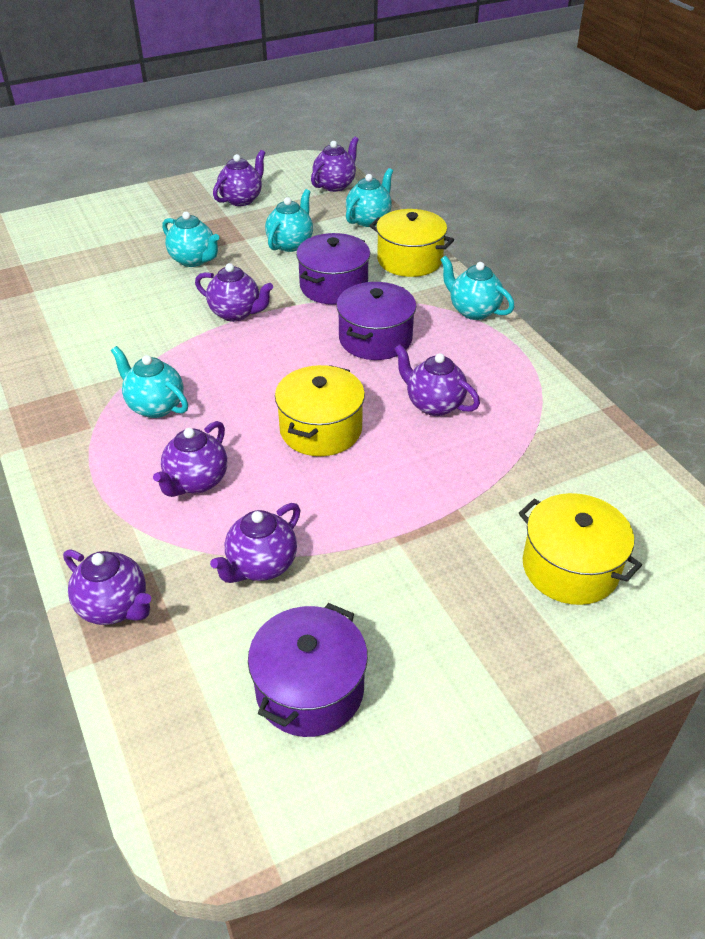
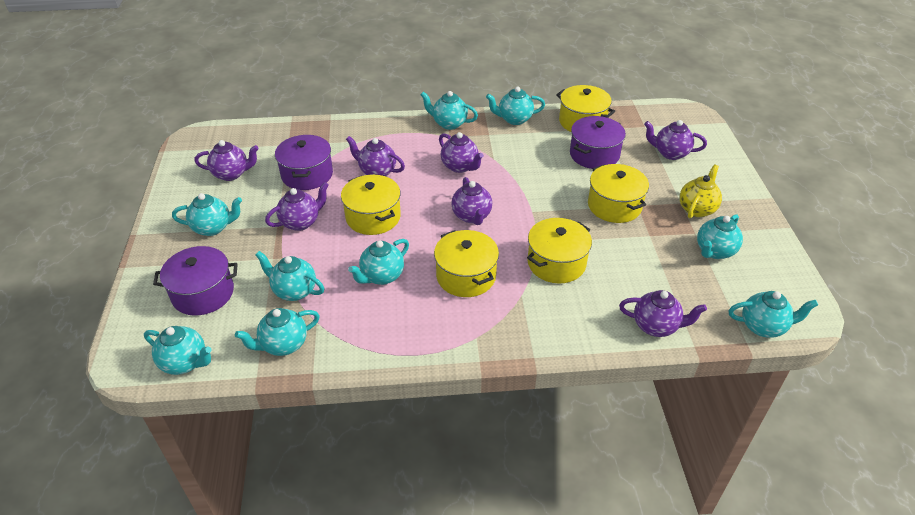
turquoise teapot: [111,346,188,418] [162,212,219,267] [265,189,313,252] [346,168,393,227] [440,256,514,320] = 5 -> [144,326,211,375] [172,193,242,236] [235,308,320,356] [256,251,324,301] [348,239,409,285] [420,91,478,130] [486,86,545,125] [697,214,743,259] [729,291,818,338] = 9
yellow pot: [275,365,365,456] [370,209,454,277] [519,493,642,605] = 3 -> [341,175,401,235] [434,230,499,297] [527,218,592,283] [556,85,615,132] [588,164,649,223] = 5
yellow teapot: none = 0 -> [679,164,722,218] = 1

